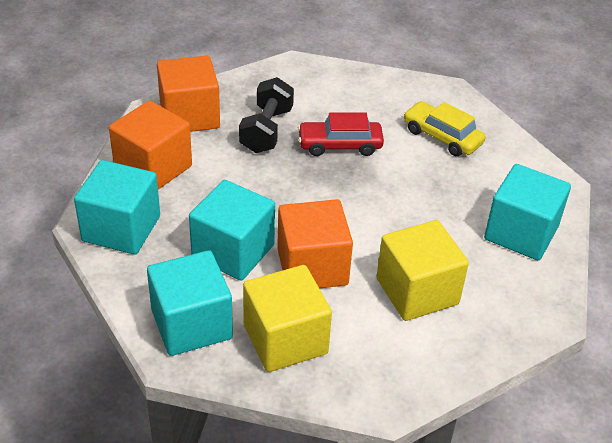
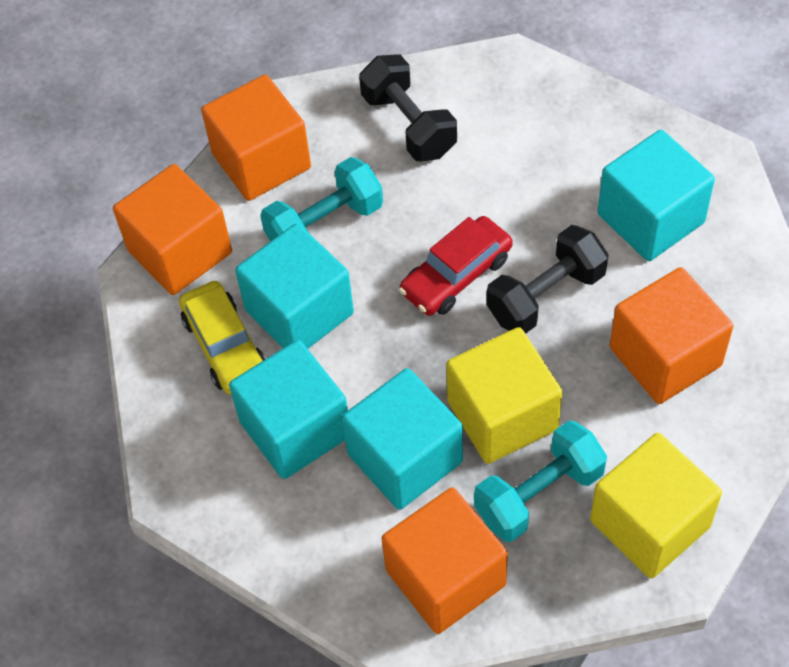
black dumbbell: [239,77,294,153] = 1 -> [359,55,457,161] [486,225,609,334] = 2
orange cube: [109,101,192,190] [157,56,220,132] [277,199,353,288] = 3 -> [113,164,232,295] [201,75,311,201] [382,487,508,634] [610,267,733,404] = 4
turquoise dumbbell: none = 0 -> [260,157,383,241] [474,421,607,542] = 2

